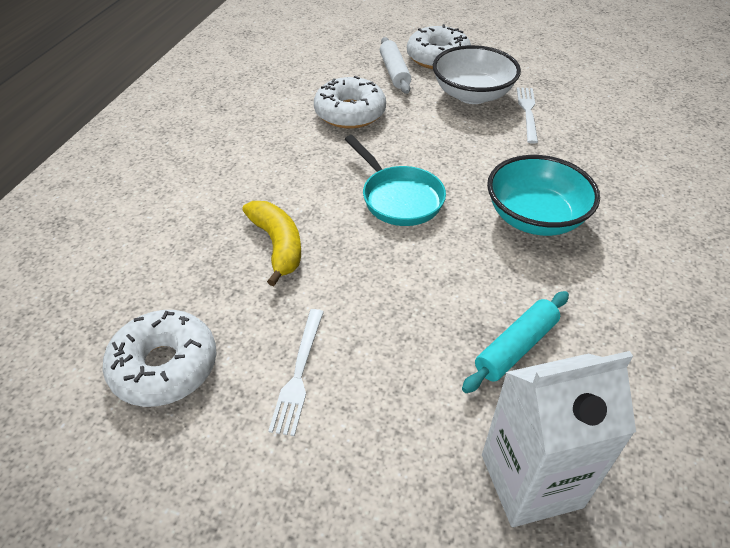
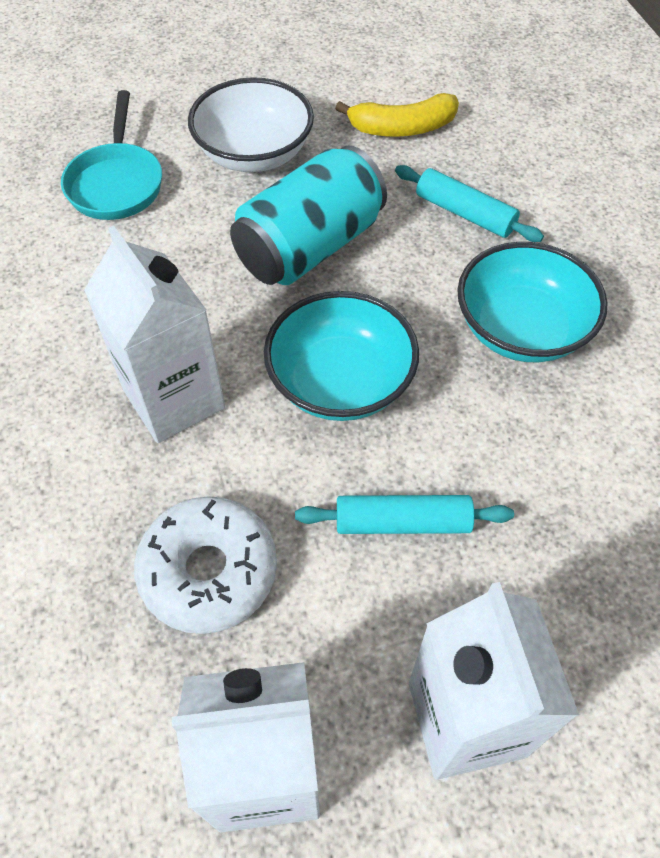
turquoise bowl: [487,155,600,236] = 1 -> [264,291,419,421] [457,242,608,362] = 2
turquoise can: none = 0 -> [230,146,387,285] = 1
turquoise rolling pin: [462,291,569,393] = 1 -> [295,495,514,534] [395,165,544,242] = 2
white carton: [482,351,636,527] = 1 -> [84,225,225,443] [172,662,320,832] [409,582,579,780] = 3
white donut: [102,310,217,407] [314,76,386,128] [407,24,471,69] = 3 -> [134,496,277,634] = 1
white fork: [268,309,324,436] [517,87,538,144] = 2 -> none = 0
white rolling pin: [380,37,411,94] = 1 -> none = 0

